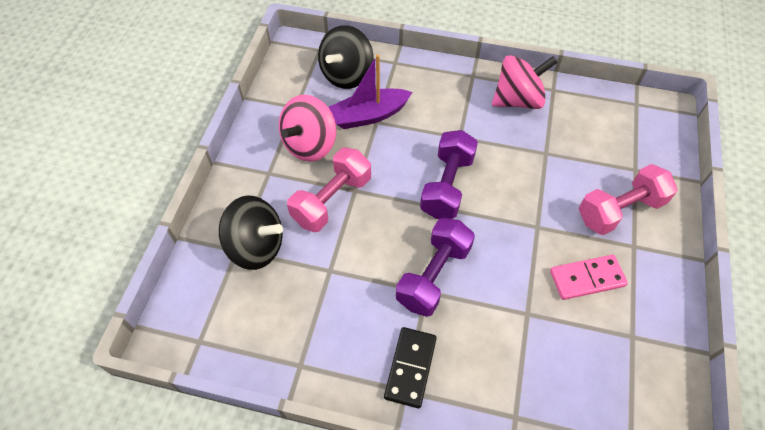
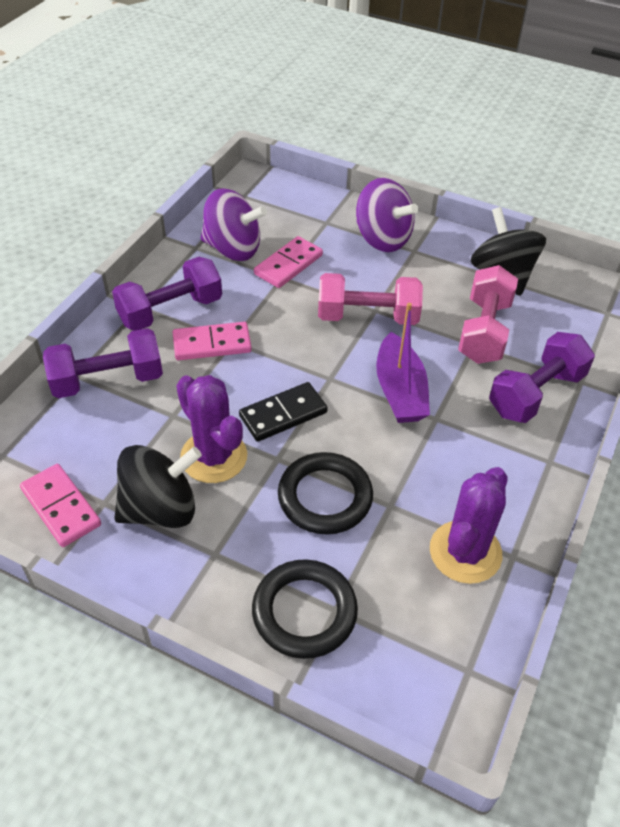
black ring: none = 0 -> [252,559,358,659] [278,452,373,534] = 2
pink domino: [550,255,628,300] = 1 -> [20,464,101,547] [173,322,252,360] [254,236,323,288] = 3
pink spinning top: [279,95,336,162] [492,55,558,109] = 2 -> none = 0
purple cactus: none = 0 -> [176,375,247,483] [430,467,508,584] = 2
purple dumbbell: [396,218,475,317] [420,130,478,219] = 2 -> [43,328,163,398] [112,257,222,331] [489,332,595,423] = 3
purple spinning top: none = 0 -> [200,188,267,261] [356,178,418,252] = 2

